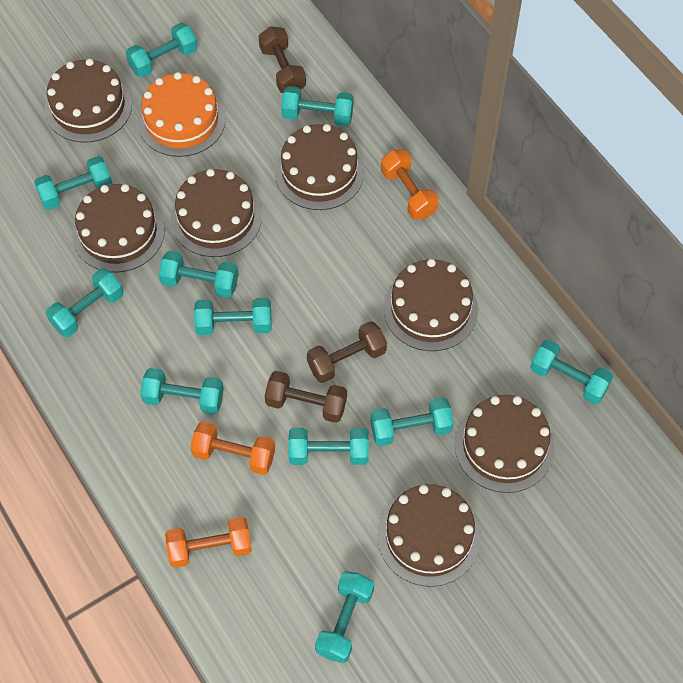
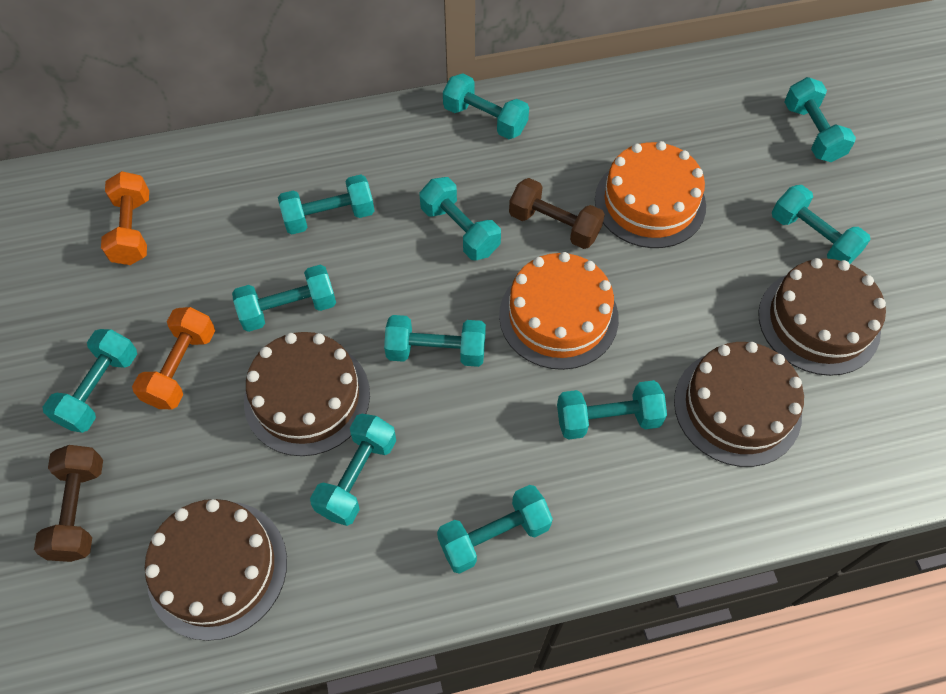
brown cake: [45,59,132,142] [72,184,165,272] [171,169,262,257] [275,124,364,210] [378,484,481,587] [383,259,478,351] [454,395,555,493] = 7 -> [145,499,287,641] [244,332,370,456] [674,342,804,467] [758,258,886,376] = 4
brown dumbbell: [259,26,306,93] [265,371,347,423] [307,321,387,383] = 3 -> [34,445,103,562] [509,178,605,249] = 2
orange cake: [138,72,226,157] = 1 -> [499,252,619,370] [595,141,706,248] = 2
orange dumbbell: [165,517,252,568] [190,421,275,475] [381,149,439,220] = 3 -> [101,171,149,265] [132,307,215,409] = 2

